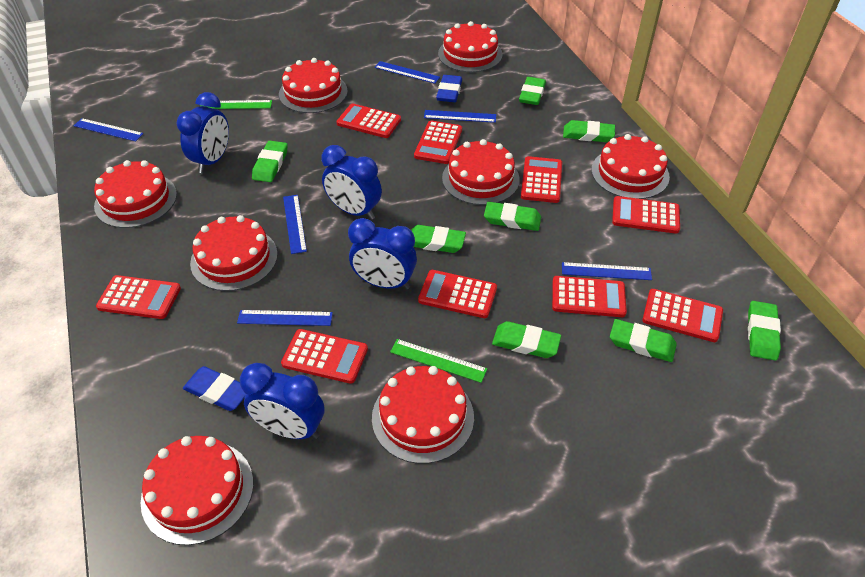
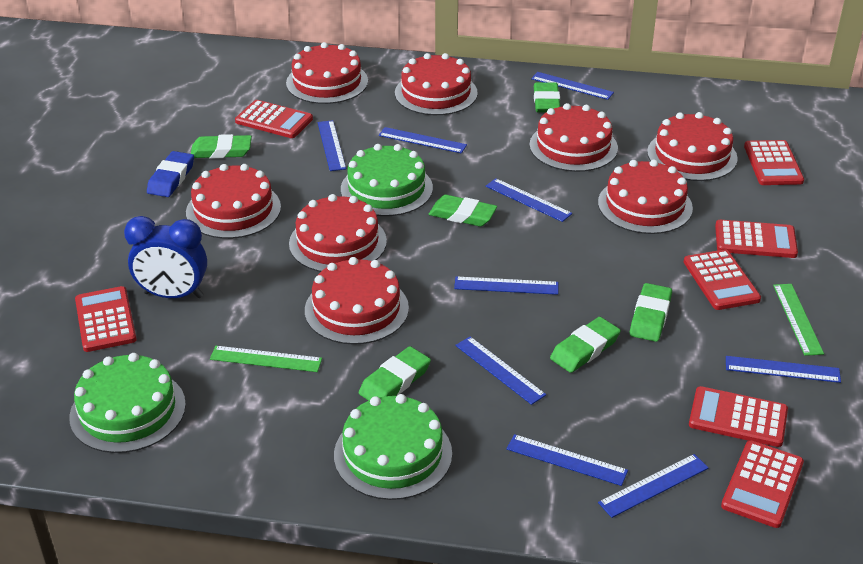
blue clock: [177,92,229,173] [240,363,324,439] [321,145,382,220] [348,218,417,289] = 4 -> [124,216,207,298] = 1
blue eraser: [183,366,246,411] [436,75,462,102] = 2 -> [147,151,194,197] = 1
blue ruler: [74,118,144,142] [237,310,333,326] [283,195,307,254] [375,61,440,84] [424,110,496,123] [562,262,652,280] = 6 -> [318,120,346,171] [379,127,467,153] [454,277,558,295] [455,336,546,405] [486,178,572,222] [507,434,628,486] [531,72,614,100] [598,454,708,518] [726,356,841,383] = 9
green cake: none = 0 -> [69,353,186,453] [334,394,452,500] [341,144,433,216] = 3
green eraser: [252,141,288,182] [411,225,466,253] [484,202,541,231] [492,321,561,358] [519,77,546,105] [563,120,615,142] [610,319,677,362] [748,301,781,361] = 8 -> [191,134,252,159] [359,346,431,401] [429,195,497,227] [534,82,560,113] [550,317,621,373] [630,283,672,342] = 6
red calculator: [96,275,181,319] [281,329,368,384] [336,103,401,138] [414,120,462,164] [418,270,497,318] [521,156,562,203] [552,276,627,317] [612,196,680,234] [642,289,723,342] = 9 -> [75,286,137,352] [235,100,313,138] [684,249,761,310] [689,386,788,447] [715,220,798,258] [721,440,804,528] [744,140,804,185] = 7

